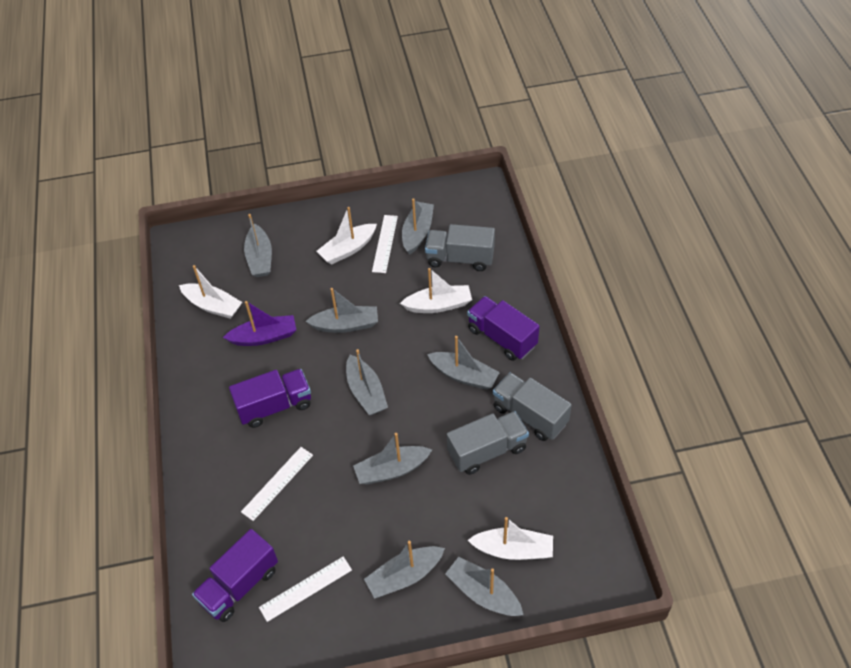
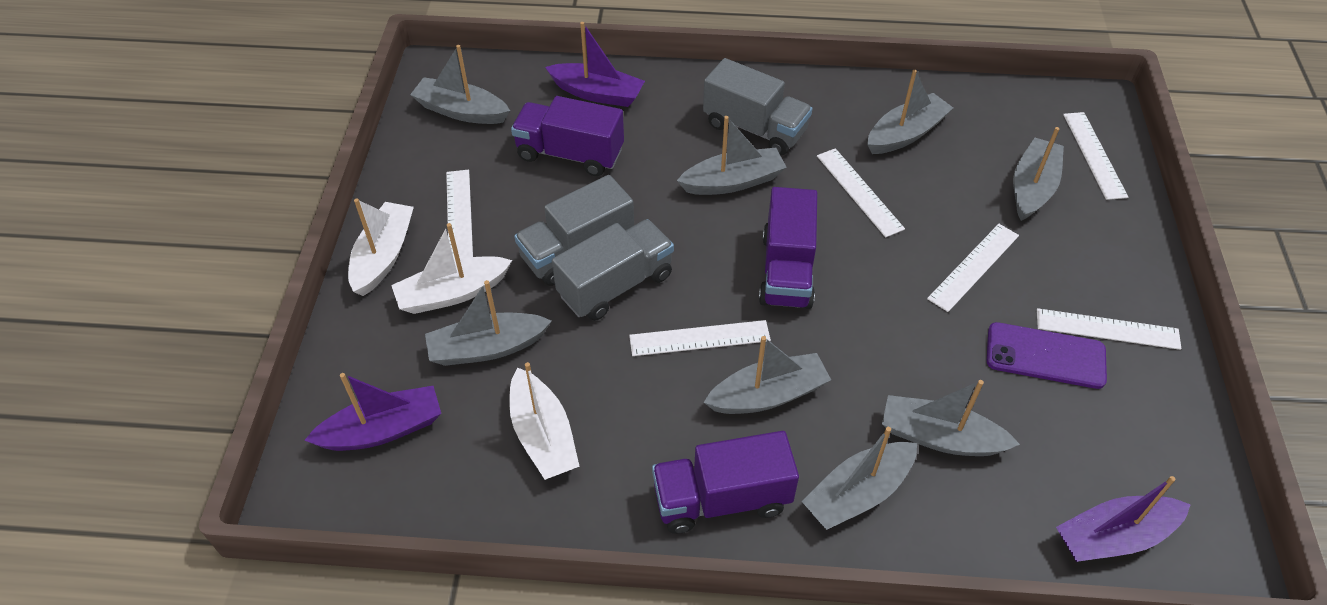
purple boat: [223,301,296,346] = 1 -> [304,373,441,451] [545,22,645,107] [1056,476,1191,562] = 3
purple phone: none = 0 -> [987,322,1107,389] = 1
white boat: [179,265,242,319] [317,207,377,264] [400,268,472,313] [468,517,553,560] = 4 -> [348,198,414,296] [391,223,512,314] [509,362,580,480] = 3
white ruler: [241,447,313,521] [259,556,352,622] [372,215,398,273] = 3 -> [446,170,473,260] [629,320,771,356] [817,148,905,238] [927,224,1019,312] [1037,308,1181,350] [1063,112,1128,200] = 6

